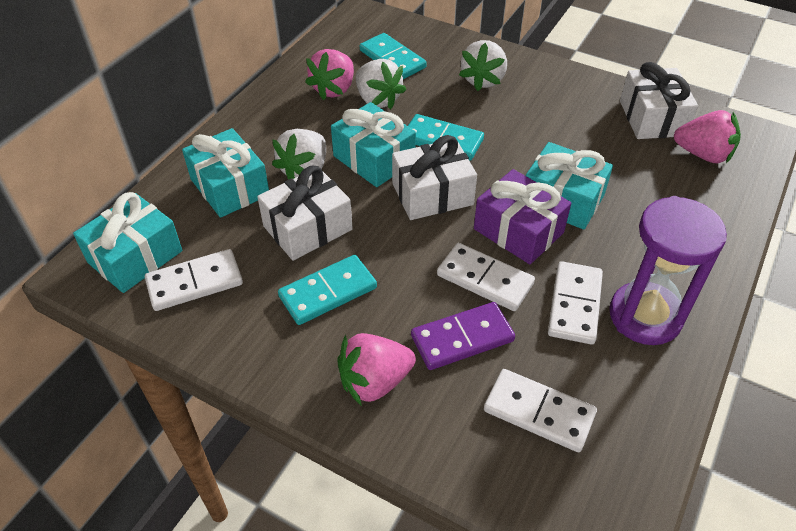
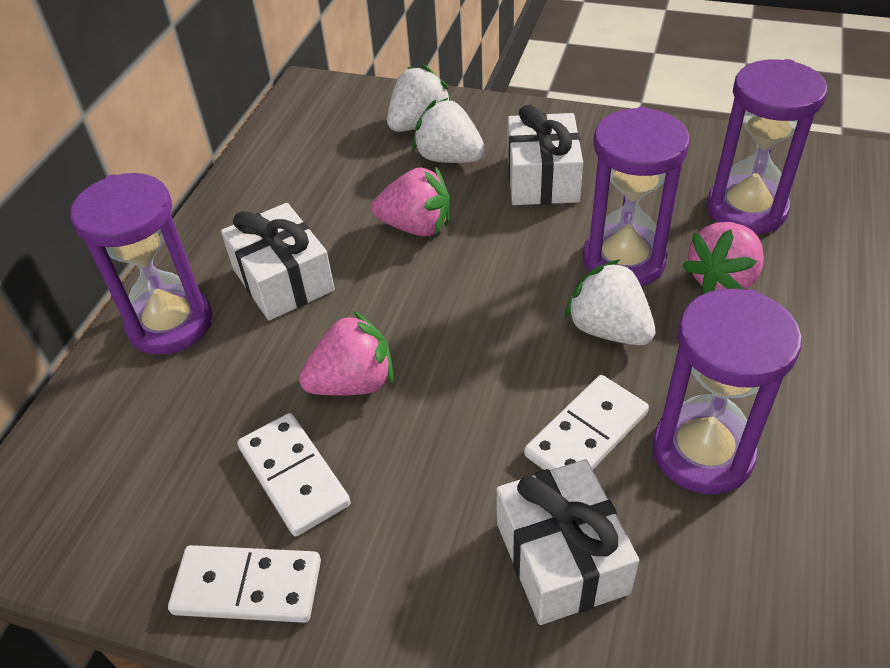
purple domino: [411,302,515,370] = 1 -> none = 0
purple gift: [474,169,571,264] = 1 -> none = 0
purple hourglass: [609,196,727,345] = 1 -> [70,173,212,355] [583,107,690,287] [652,289,802,494] [707,59,828,234] = 4
turquoise domino: [278,255,377,325] [360,33,427,79] [408,114,484,160] = 3 -> none = 0
turquoise gift: [73,192,182,293] [182,128,269,218] [331,102,416,187] [526,142,613,229] = 4 -> none = 0
white domino: [145,249,243,311] [437,243,535,311] [484,369,597,452] [548,261,603,344] = 4 -> [168,545,321,623] [237,413,351,536] [524,375,649,470] = 3

